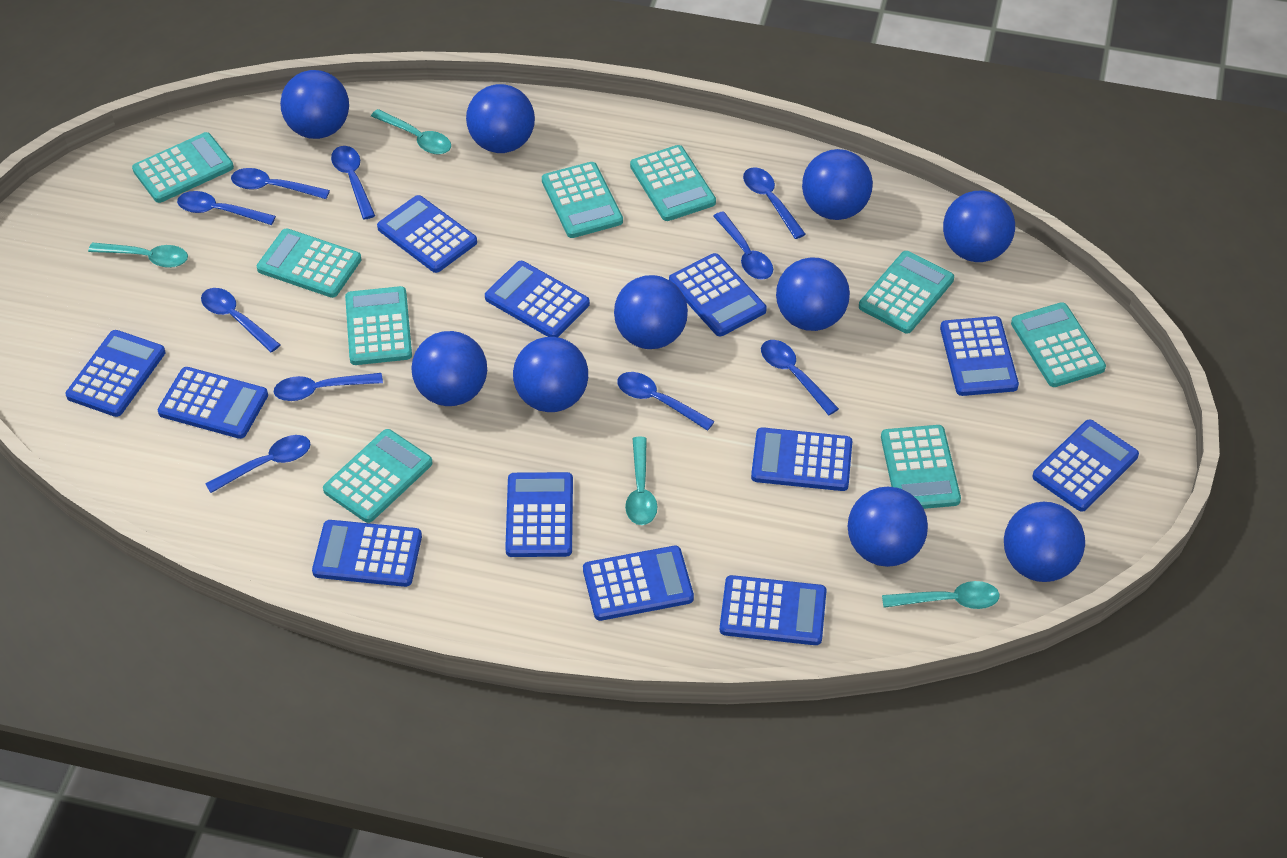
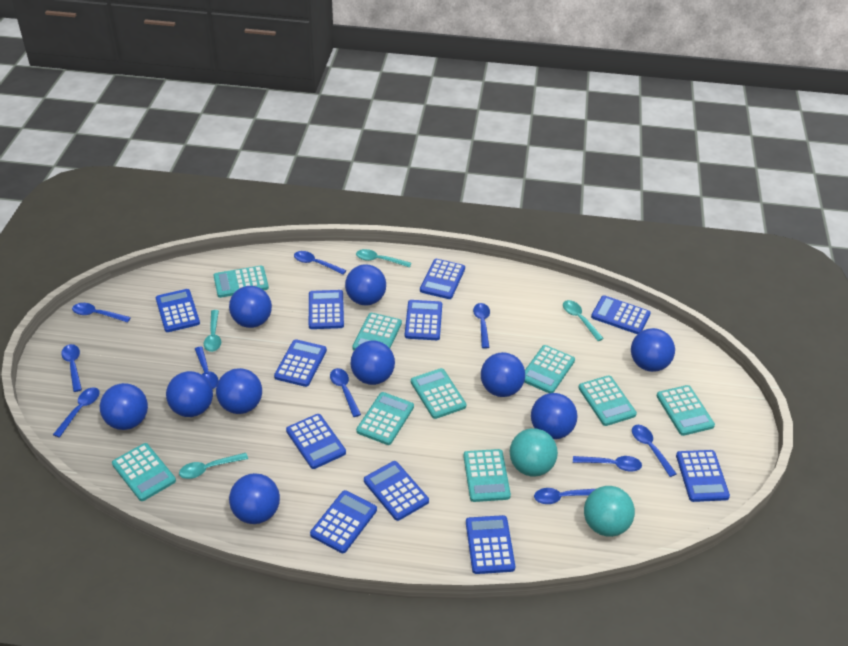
blue calculator: [66,330,165,417] [158,367,268,439] [312,520,422,587] [377,195,477,273] [485,261,590,337] [505,472,573,557] [583,546,694,621] [669,253,767,336] [720,575,827,645] [751,427,852,491] [940,316,1019,396] [1032,419,1139,512] = 12 -> [156,289,200,332] [274,339,327,387] [286,414,346,469] [309,290,344,329] [310,490,377,553] [364,461,429,521] [405,300,442,340] [420,259,465,299] [466,515,515,574] [591,295,651,334] [676,450,730,502] = 11
turquoise ball: none = 0 -> [510,428,558,477] [584,486,635,537] = 2

